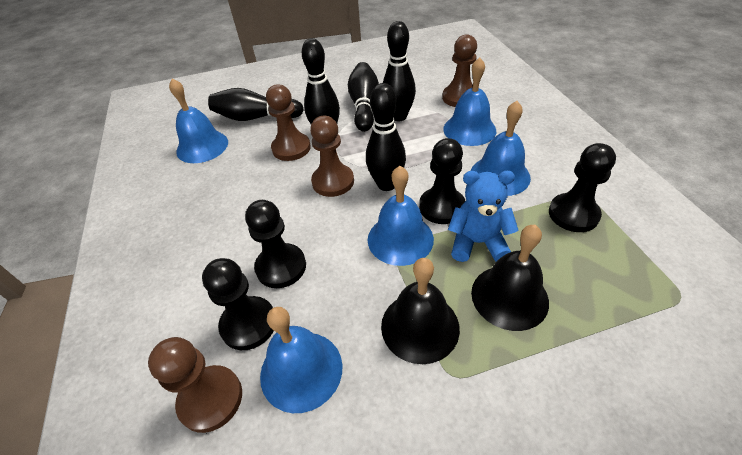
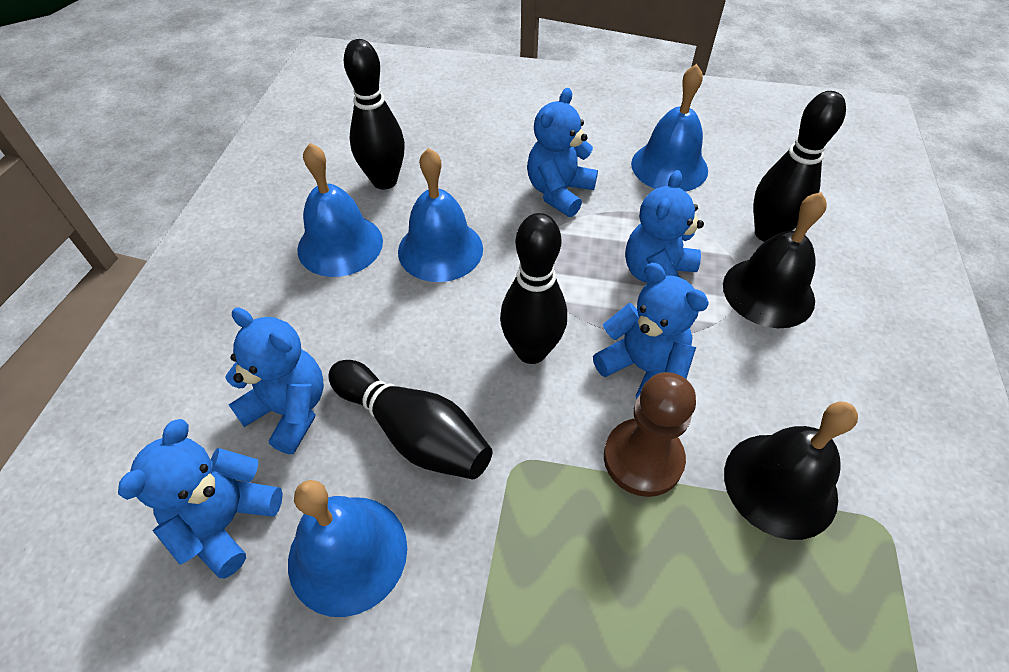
black bowling pin: [208,88,304,121] [302,38,340,124] [348,62,379,132] [366,83,406,191] [383,21,416,121] = 5 -> [328,360,492,480] [344,39,405,189] [500,213,567,364] [754,91,846,242] = 4
black pawn: [202,258,274,350] [245,200,306,288] [419,138,465,224] [549,143,616,232] = 4 -> none = 0
blue bell: [169,78,228,163] [260,307,342,413] [368,166,434,266] [443,57,496,146] [471,101,531,196] = 5 -> [288,480,407,617] [297,143,383,277] [398,148,483,282] [631,64,708,192] = 4
blue teddy bear: [448,171,519,262] = 1 -> [118,419,283,578] [225,308,324,454] [527,88,598,217] [593,263,709,400] [625,170,704,283] = 5
brown pawn: [148,337,242,433] [266,84,311,161] [310,116,354,197] [442,34,477,107] = 4 -> [604,372,696,497] = 1

